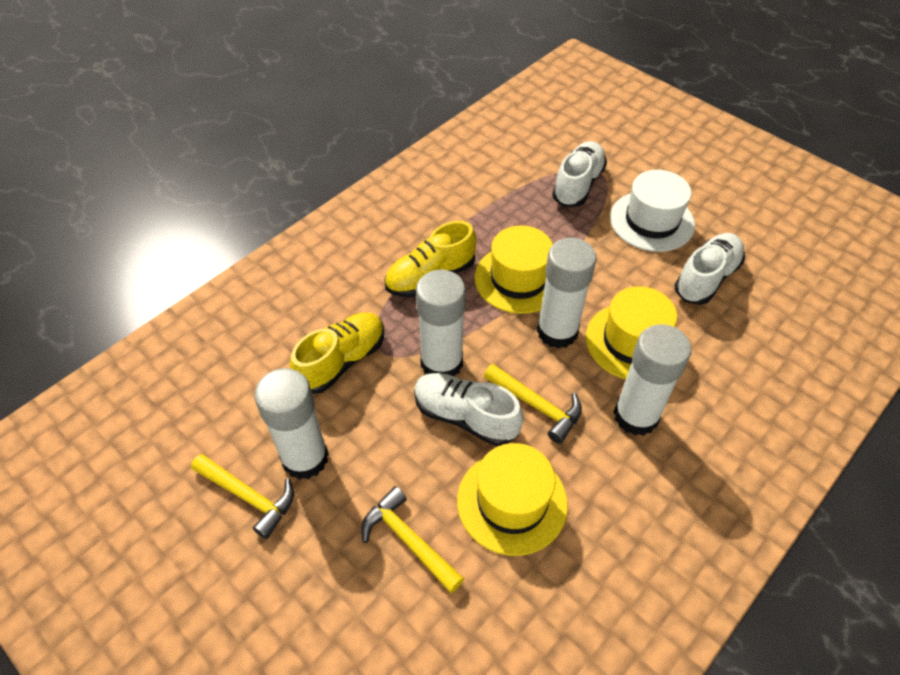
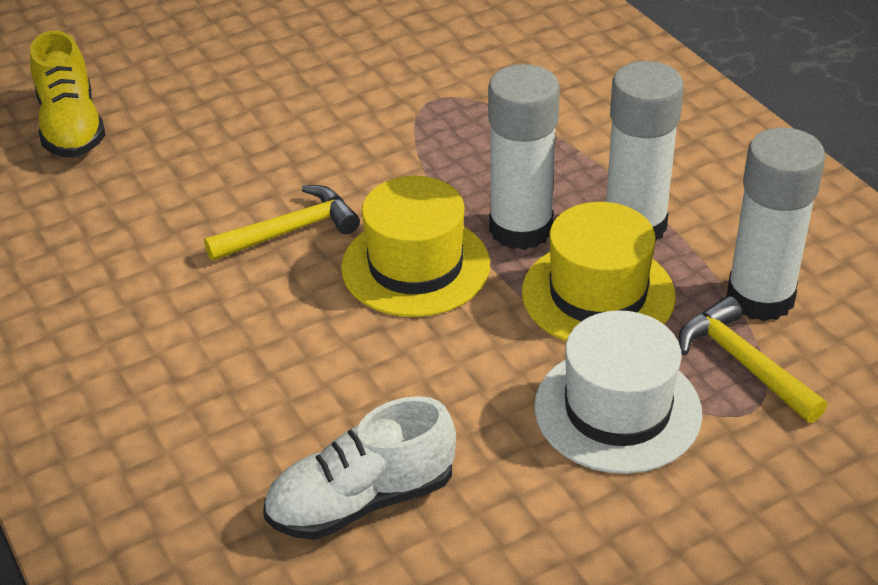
white glue stick: [254,368,328,480] [416,270,466,377] [537,238,597,349] [614,324,691,436] = 4 -> [488,64,560,250] [606,61,684,240] [727,128,826,321] = 3
white shoe: [414,373,524,446] [552,141,607,207] [674,233,745,305] = 3 -> [263,396,456,540] = 1
yellow hammer: [191,454,294,539] [361,486,464,593] [484,364,582,444] = 3 -> [204,185,360,261] [678,296,827,423] = 2
yellow hat: [457,443,568,556] [474,226,553,314] [586,286,677,379] = 3 -> [341,176,490,317] [522,202,676,342] = 2
yellow shoe: [290,313,384,394] [384,221,476,297] = 2 -> [30,30,105,158] = 1

